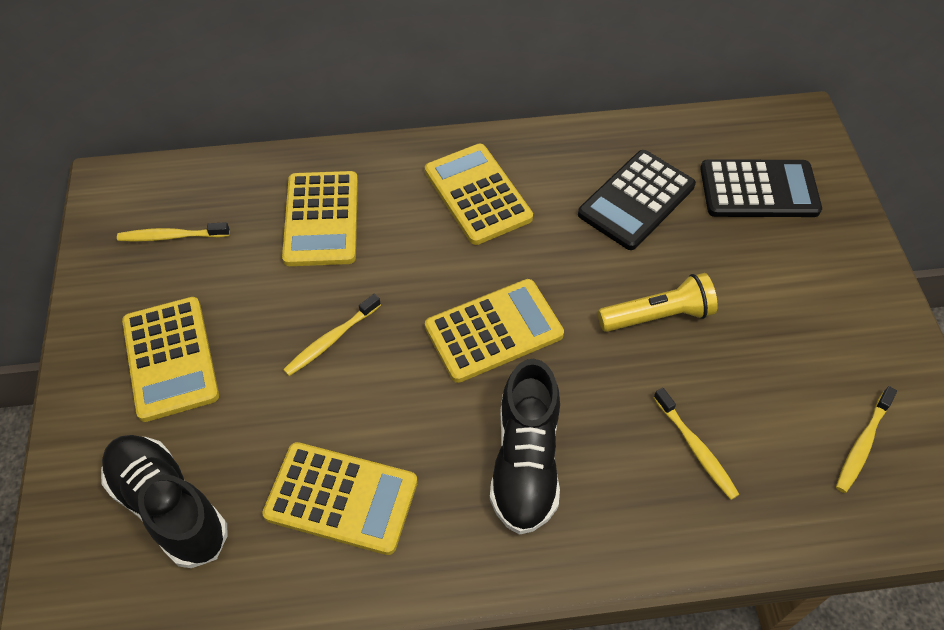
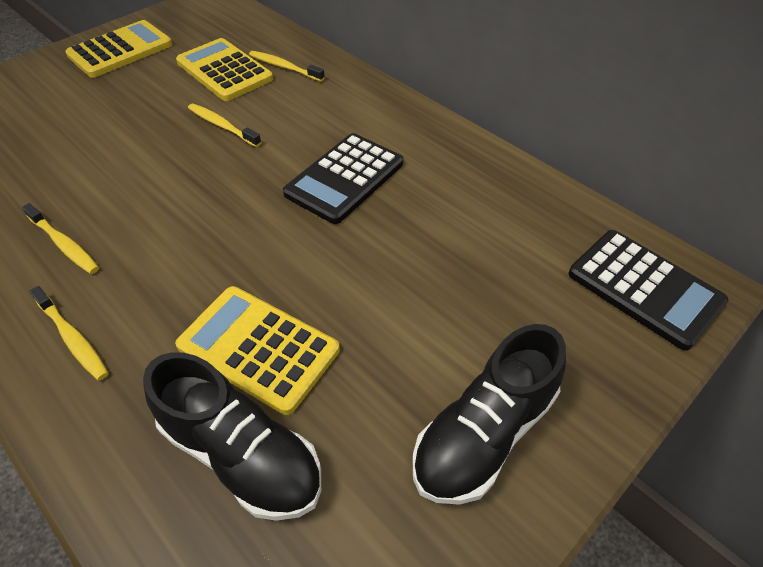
yellow calculator: [122,297,219,422] [262,442,418,555] [282,171,358,266] [425,144,533,245] [425,279,564,383] = 5 -> [65,20,172,78] [175,286,340,415] [176,38,273,101] = 3
yellow flashlight: [598,273,718,332] = 1 -> none = 0

